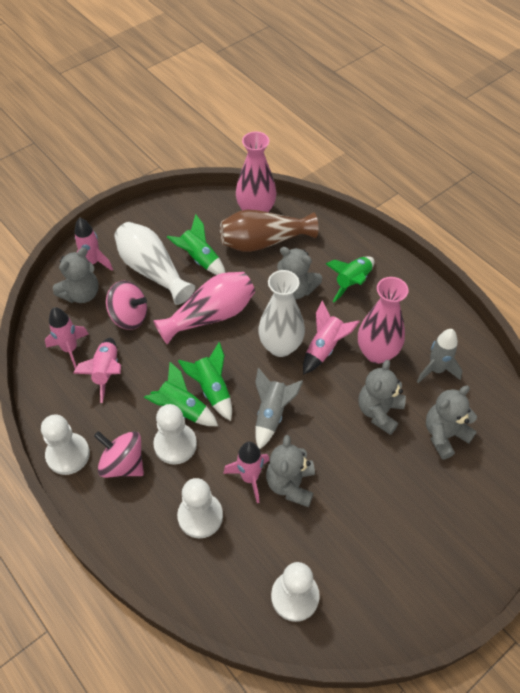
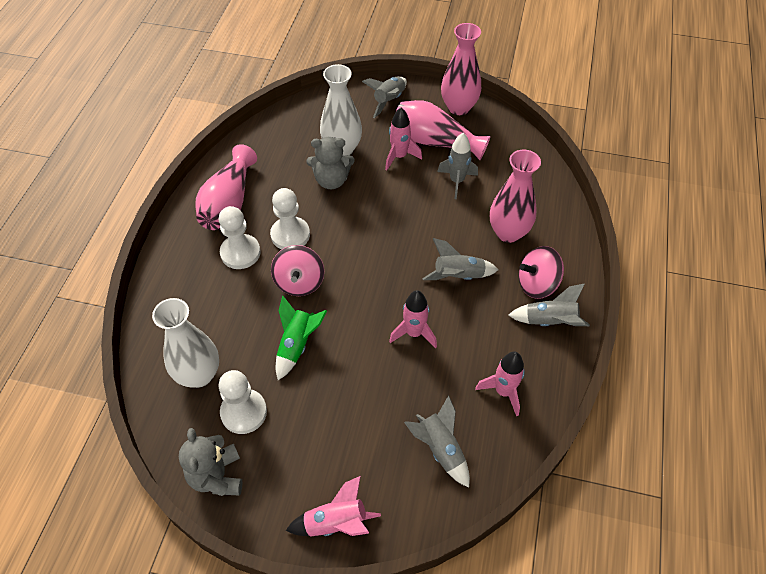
brown vase: [220,210,318,252] = 1 -> none = 0
green rocket: [144,362,218,426] [167,214,225,275] [178,342,232,421] [326,256,374,302] = 4 -> [276,296,327,380] = 1
grey rocket: [255,368,303,449] [417,329,463,383] = 2 -> [362,77,407,118] [404,396,470,487] [422,238,498,280] [437,133,478,199] [508,283,590,326] = 5
grey teddy bear: [53,247,99,303] [266,435,315,507] [277,247,322,299] [358,360,406,435] [426,386,477,459] = 5 -> [179,428,242,496] [306,137,355,189] = 2
pink rocket: [45,307,89,369] [73,338,121,403] [74,218,113,271] [223,442,270,503] [303,300,360,375] = 5 -> [286,476,381,536] [385,108,422,170] [389,290,437,348] [475,352,525,416] = 4
pink vase: [153,272,255,345] [236,132,276,212] [358,277,409,364] = 3 -> [195,144,257,230] [395,100,491,160] [441,23,481,115] [490,150,541,243] = 4
white pawn: [41,414,90,475] [153,404,197,464] [177,478,223,538] [271,562,320,622] = 4 -> [219,206,261,269] [219,370,267,434] [270,188,310,249] = 3

